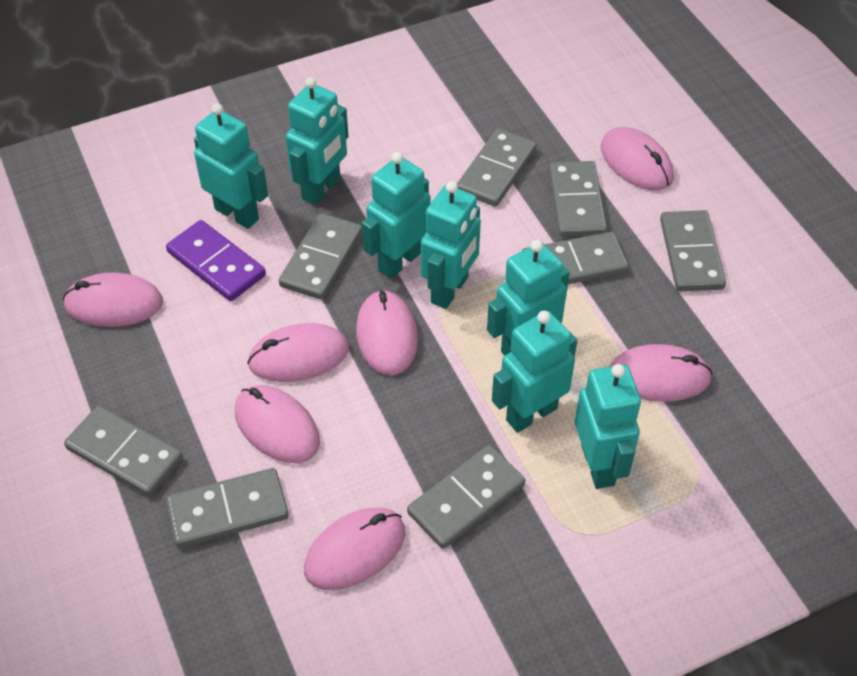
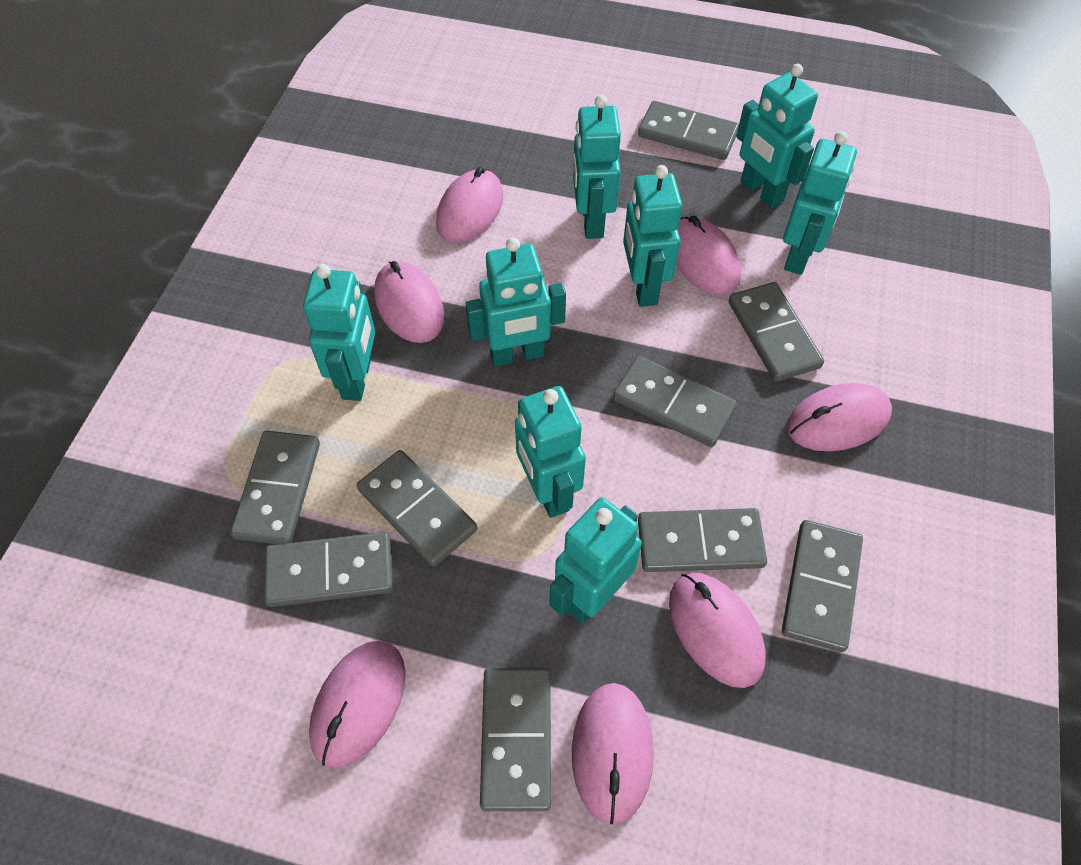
grey domino: [64,405,183,497] [166,468,288,548] [279,213,362,300] [407,445,525,549] [457,128,536,207] [522,232,629,284] [549,161,607,237] [660,210,726,291] = 8 -> [230,431,320,545] [264,532,393,607] [357,450,477,567] [480,668,551,811] [613,356,737,447] [638,101,739,160] [638,508,767,572] [729,282,824,382] [782,520,863,652] = 9
purple domino: [166,220,266,301] = 1 -> none = 0
turquoise robot: [194,103,268,229] [286,77,348,205] [362,152,431,279] [421,181,481,309] [487,240,570,356] [492,311,577,433] [575,364,641,489] = 7 -> [303,264,375,401] [466,237,566,366] [515,386,586,518] [550,498,642,624] [573,95,621,239] [623,165,682,307] [736,64,818,208] [783,131,857,275] = 8

